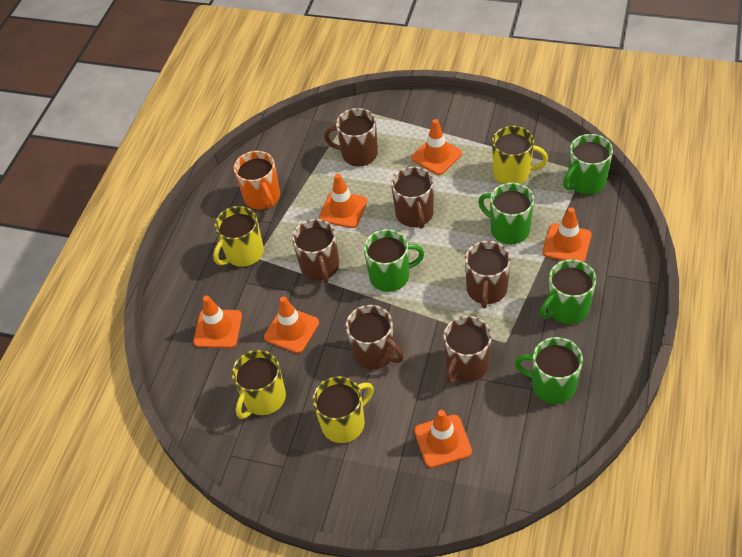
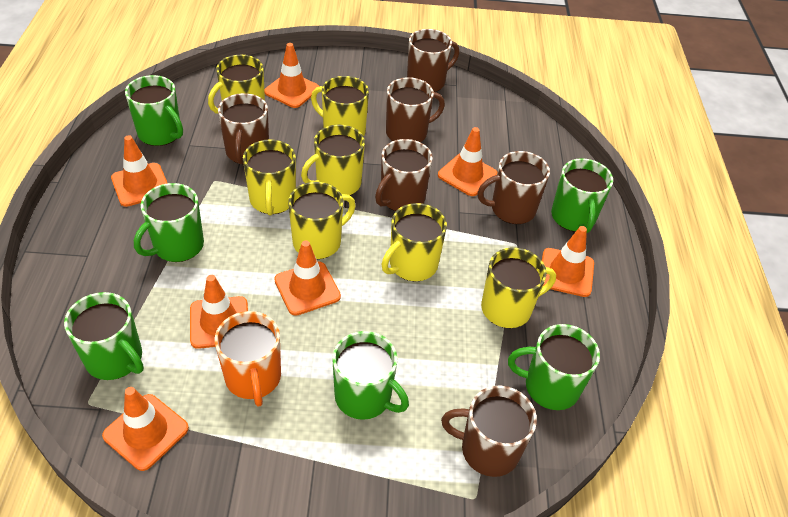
green mug: [364,229,424,292] [478,183,534,245] [515,337,583,404] [540,259,596,324] [563,134,613,195] = 5 -> [64,292,144,380] [125,75,183,146] [134,183,204,262] [332,331,409,420] [508,324,600,410] [551,158,613,233] = 6
orange traffic cone: [193,295,242,348] [264,296,319,353] [319,174,367,228] [411,119,462,175] [414,410,472,468] [542,207,592,262] = 6 -> [102,387,189,471] [111,135,168,207] [190,275,248,349] [264,43,320,108] [274,241,341,316] [438,127,497,196] [542,226,594,297] = 7
yellow mug: [213,206,264,267] [232,350,286,419] [312,376,374,443] [492,126,548,184] = 4 -> [208,55,265,114] [243,139,296,215] [288,182,356,259] [301,125,365,195] [311,76,369,136] [381,203,447,281] [481,247,556,328] = 7

